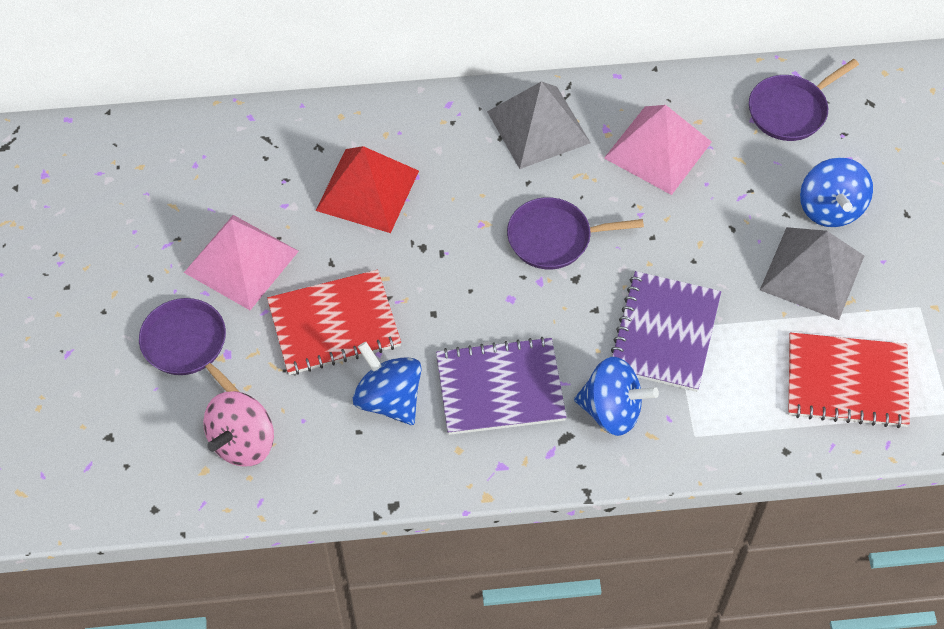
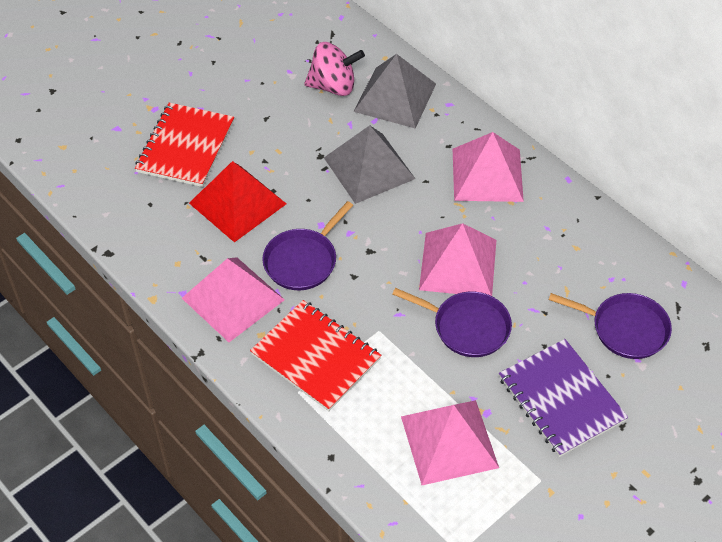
blue spinning top: [353,342,422,425] [574,357,659,436] [800,158,873,227] = 3 -> none = 0
pink pyramid: [184,215,299,310] [604,105,712,195] = 2 -> [182,257,285,342] [401,400,499,485] [419,223,496,296] [453,132,524,202] = 4
purple notebook: [436,337,567,435] [611,271,721,392] = 2 -> [499,339,628,457] = 1

